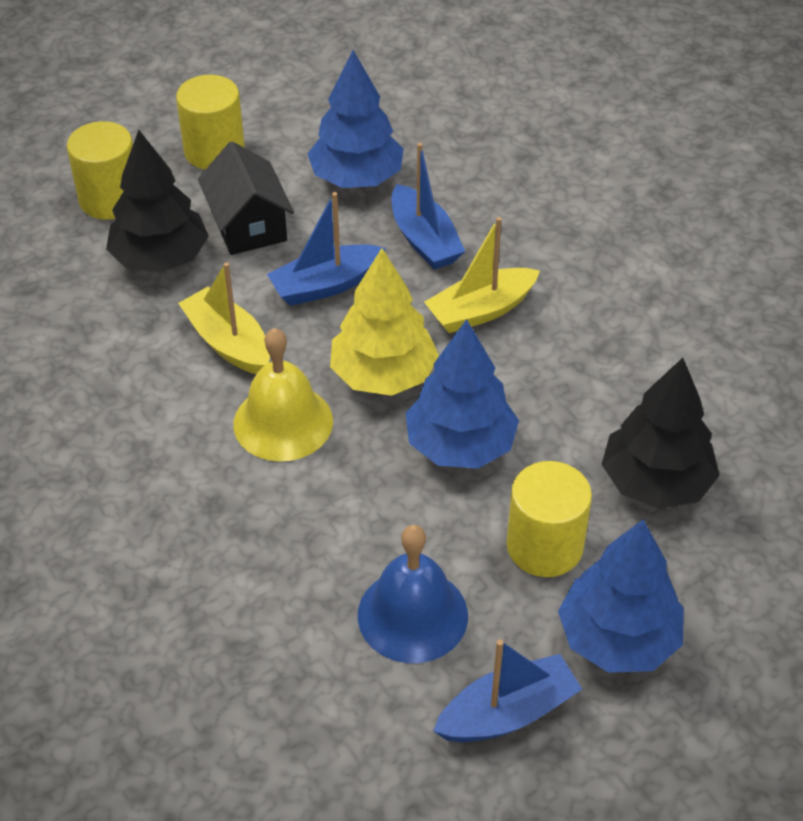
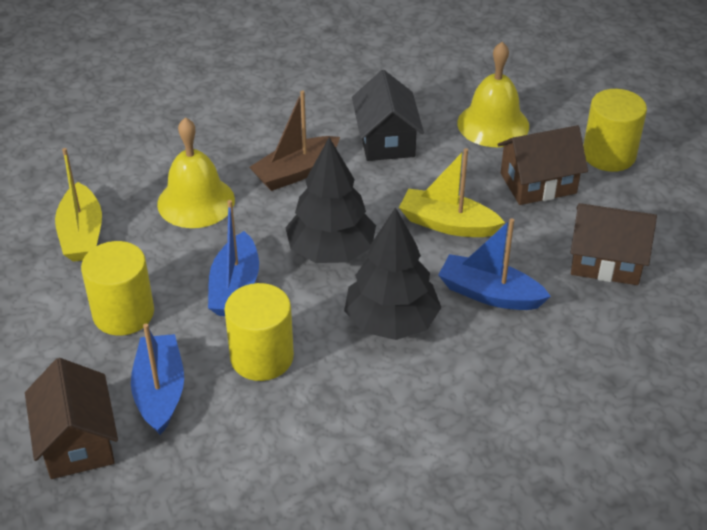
blue bell: [358,525,468,663] = 1 -> none = 0
blue tree: [308,50,404,188] [405,319,519,469] [558,519,684,673] = 3 -> none = 0
brown boat: none = 0 -> [249,90,340,191] = 1
brown house: none = 0 -> [25,358,118,479] [497,125,588,205] [570,203,657,285] = 3
yellow bell: [233,328,333,462] = 1 -> [157,117,235,228] [457,42,529,147] = 2
yellow tree: [330,248,439,396] = 1 -> none = 0

